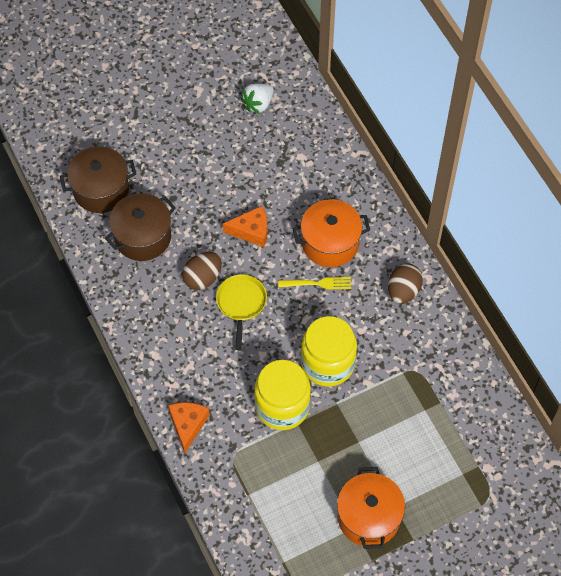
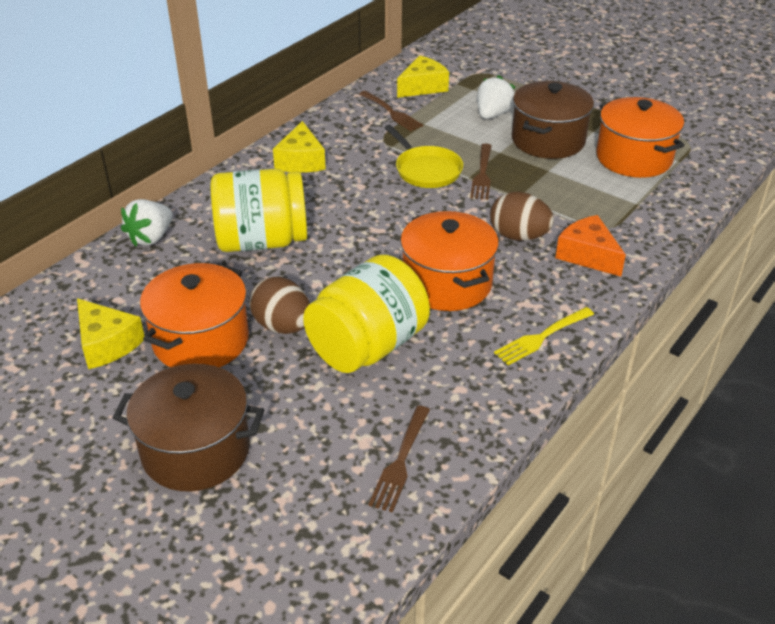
brown fork: none = 0 -> [359,91,423,131] [368,406,430,513] [470,144,492,200] = 3
orange cheese: [168,402,210,453] [223,206,267,247] = 2 -> [555,215,626,276] = 1
orange pot: [292,199,370,267] [337,467,405,549] = 2 -> [140,263,249,368] [400,211,499,311] [596,97,684,178] = 3
white strawberry: [241,83,274,114] = 1 -> [121,199,173,247] [477,75,515,119] = 2
yellow cheese: none = 0 -> [77,298,144,369] [273,121,326,173] [397,56,449,98] = 3

